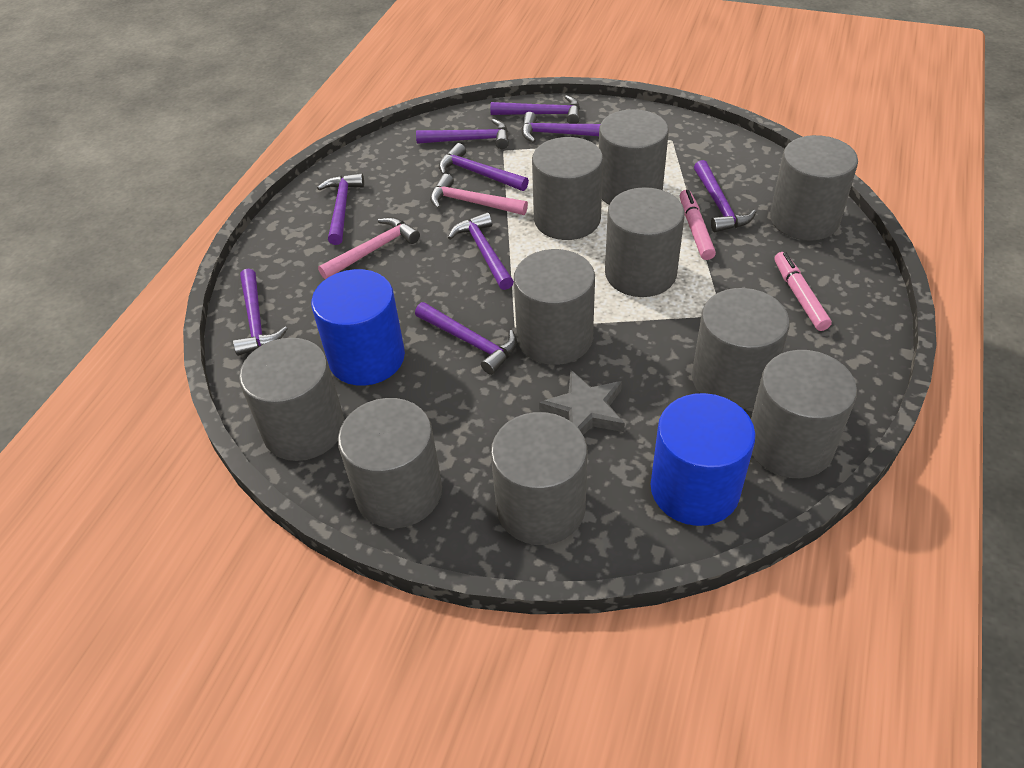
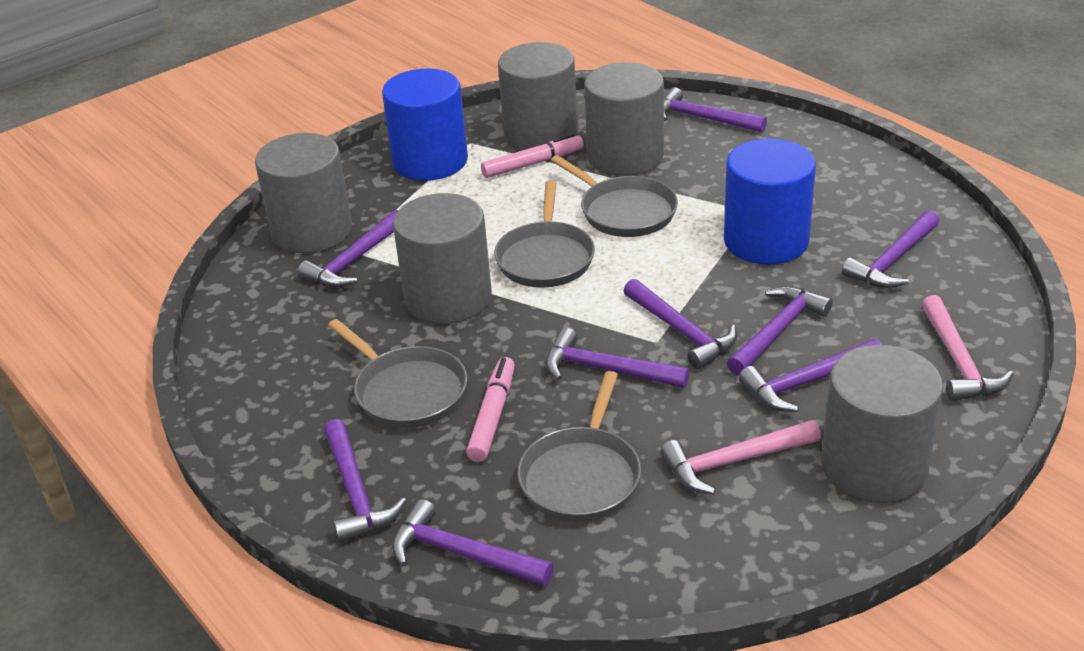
grey cylinder: [239,338,344,461] [338,398,442,528] [491,412,587,545] [514,249,595,365] [532,137,603,240] [599,109,669,205] [605,187,685,297] [692,288,790,409] [751,350,857,478] [770,135,858,241] = 10 -> [255,133,352,253] [393,193,492,324] [498,42,578,150] [584,62,664,176] [821,345,943,503] = 5
grey pan: none = 0 -> [328,319,467,428] [494,181,595,288] [517,371,641,522] [551,155,678,237] = 4
grey star: [539,370,625,435] = 1 -> none = 0

